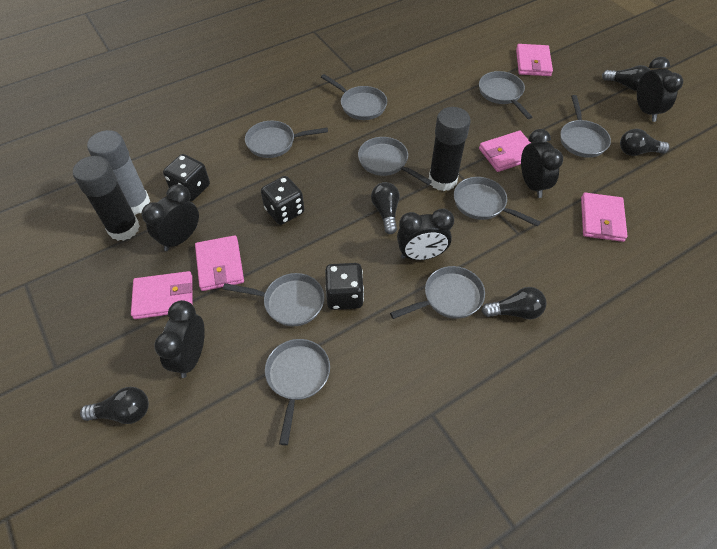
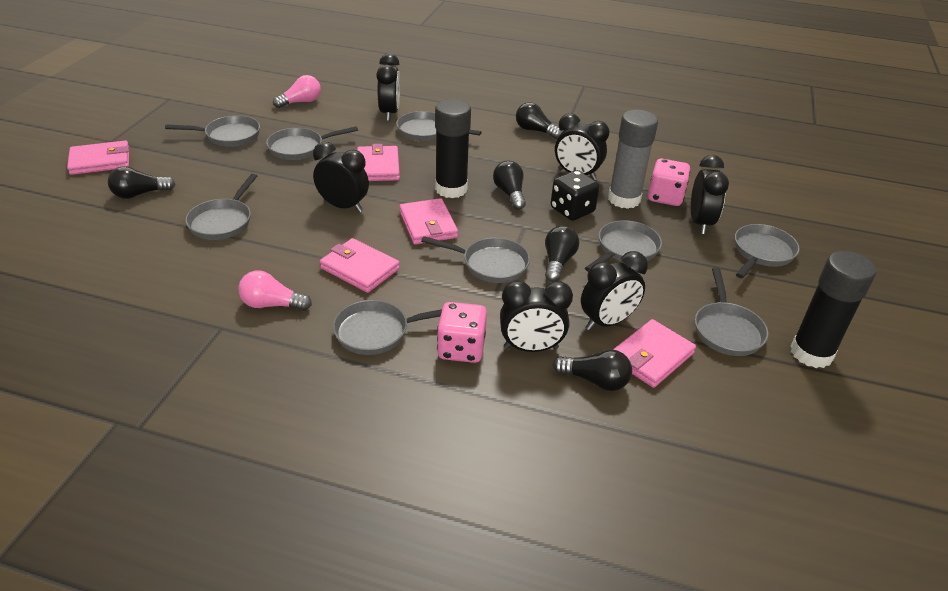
black clock: [141,184,199,251] [155,300,205,378] [397,209,454,260] [521,129,563,198] [637,57,683,122] = 5 -> [313,142,369,213] [376,53,400,121] [500,281,573,352] [555,113,610,180] [581,251,648,330] [691,155,729,234] = 6
black dice: [163,154,210,201] [261,176,304,225] [325,263,364,310] = 3 -> [551,170,600,221] = 1
pink dice: none = 0 -> [437,302,487,363] [648,159,690,206] = 2
pink light bulb: none = 0 -> [238,270,312,311] [273,75,321,108] = 2

